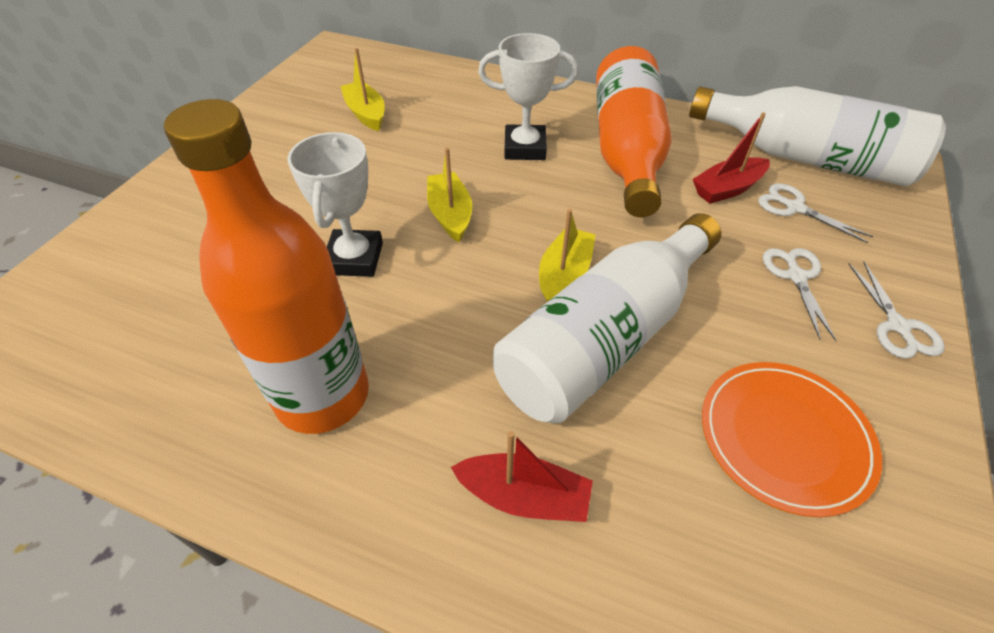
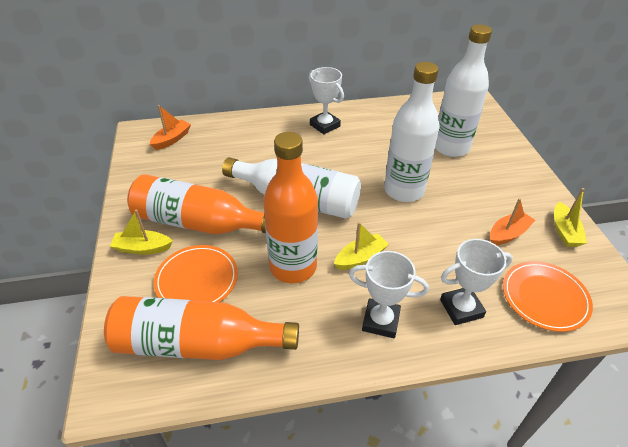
orange boat: none = 0 -> [150,105,191,150] [490,198,535,245] = 2
orange bottle: [164,99,369,434] [596,46,671,217] = 2 -> [104,296,299,360] [127,174,266,234] [263,132,318,283] = 3
orange plate: [702,362,882,517] = 1 -> [154,245,238,302] [503,261,593,332] = 2
red boat: [451,431,593,522] [693,112,770,204] = 2 -> none = 0
white bottle: [493,213,721,423] [689,86,946,187] = 2 -> [222,157,361,219] [384,62,440,202] [435,24,492,157] = 3
white scissors: [758,183,873,243] [763,248,836,341] [849,261,945,359] = 3 -> none = 0
white trophy: [287,132,383,277] [478,33,579,160] = 2 -> [309,67,344,134] [349,251,429,338] [440,239,513,325] = 3

